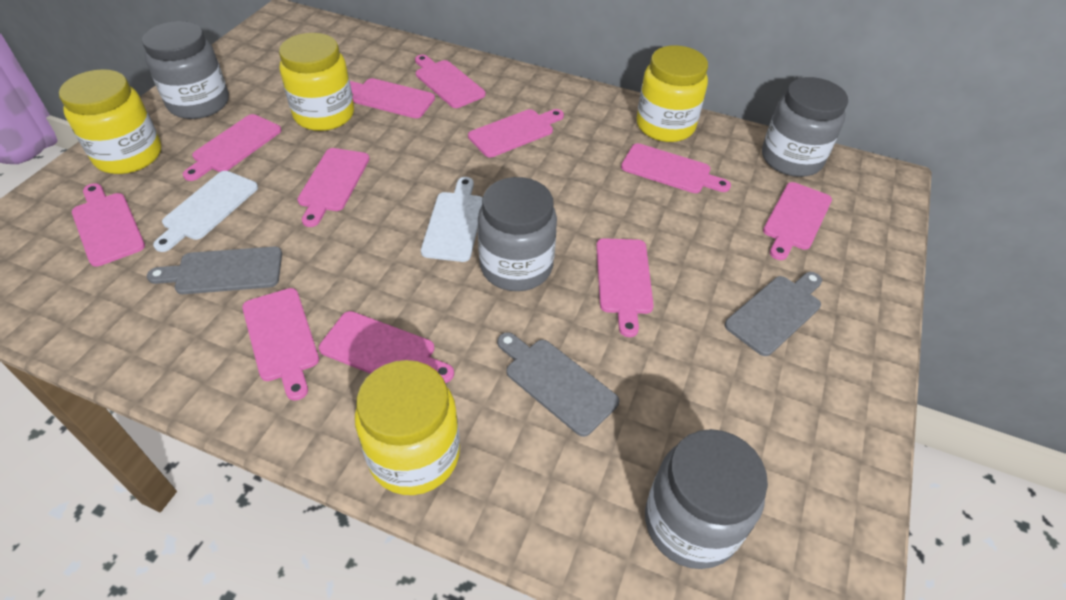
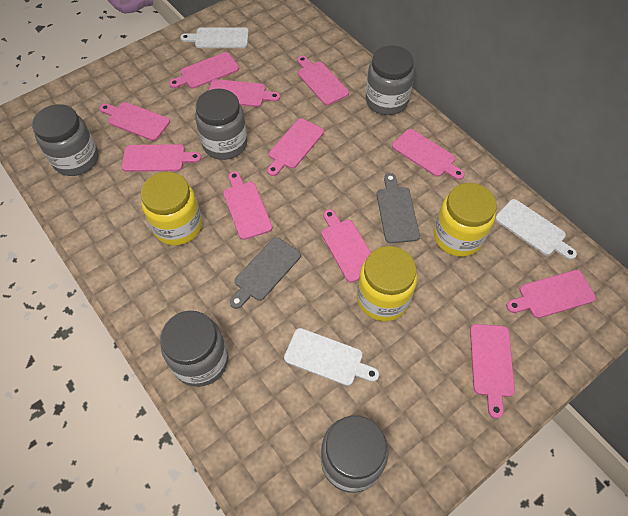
grey cutting board: [147,247,282,294] [497,332,619,437] [724,272,822,356] = 3 -> [230,237,301,309] [377,173,420,243] = 2
grey jar: [142,21,229,119] [478,177,557,291] [645,429,768,569] [762,77,848,177] = 4 -> [32,104,99,176] [160,311,228,387] [195,89,248,160] [321,415,389,493] [366,46,414,115] = 5
white cutting board: [153,171,258,252] [421,177,482,262] = 2 -> [180,27,249,48] [284,328,379,386] [495,199,577,260] = 3
yellow jar: [59,69,161,174] [279,33,354,131] [355,360,460,495] [637,45,708,142] = 4 -> [140,172,202,246] [357,246,417,321] [434,183,497,257] = 3

